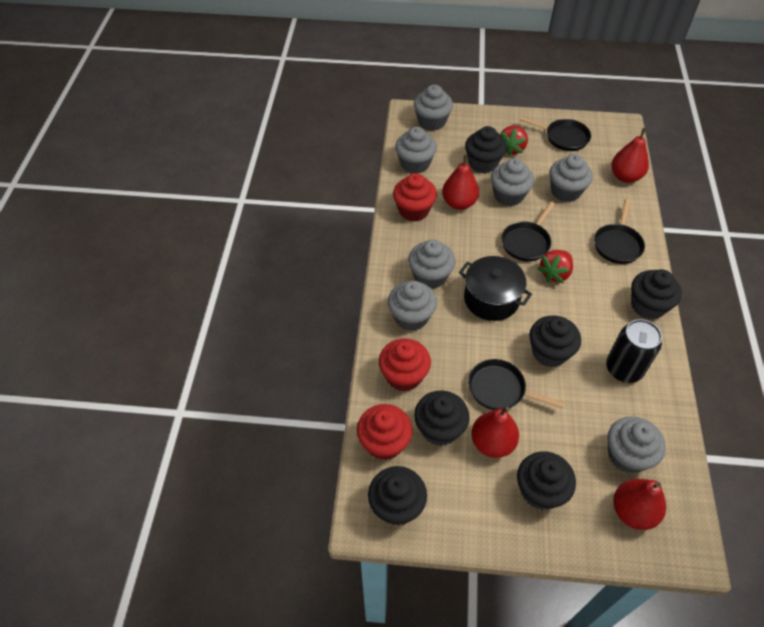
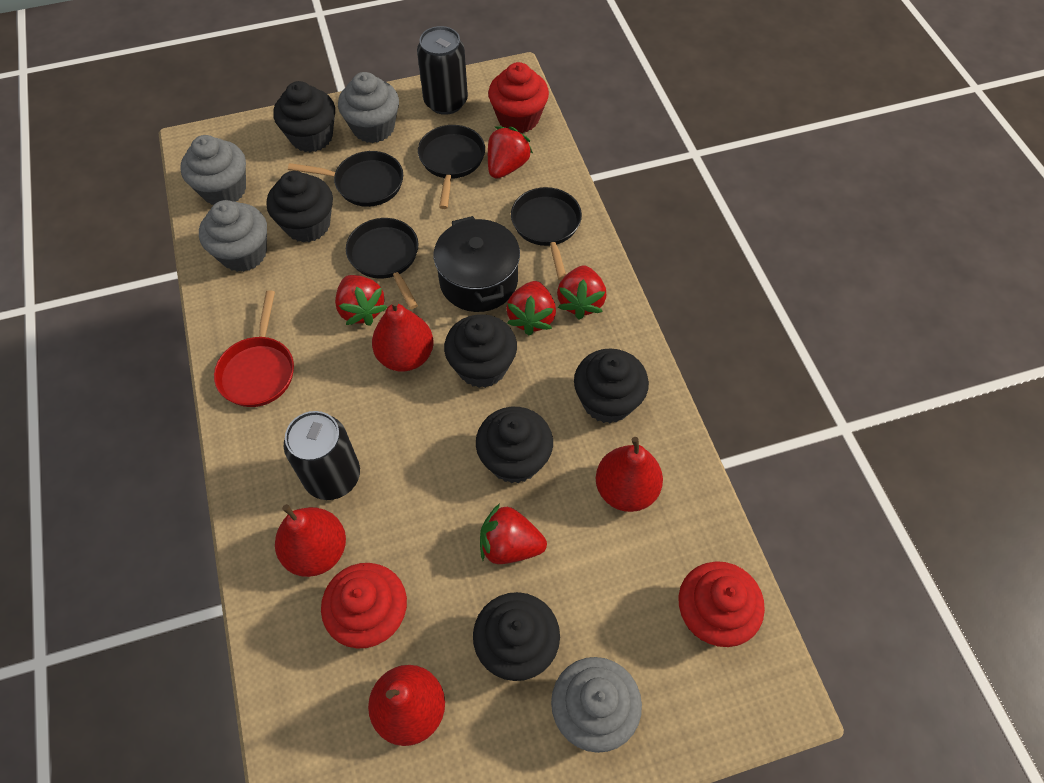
black can: [606,319,662,383] = 1 -> [284,411,360,500] [417,26,468,115] = 2
grey cupcake: [388,281,437,331] [395,127,437,173] [408,239,455,289] [414,85,453,131] [491,158,534,206] [549,154,593,202] [607,416,666,473] = 7 -> [180,135,246,205] [199,200,267,272] [338,72,399,143] [551,657,642,753] = 4
red pan: none = 0 -> [214,290,294,407] = 1
red strawberry: [500,125,528,156] [537,250,573,283] = 2 -> [335,275,388,326] [480,504,547,564] [488,126,533,179] [506,281,556,335] [557,265,606,319] = 5

